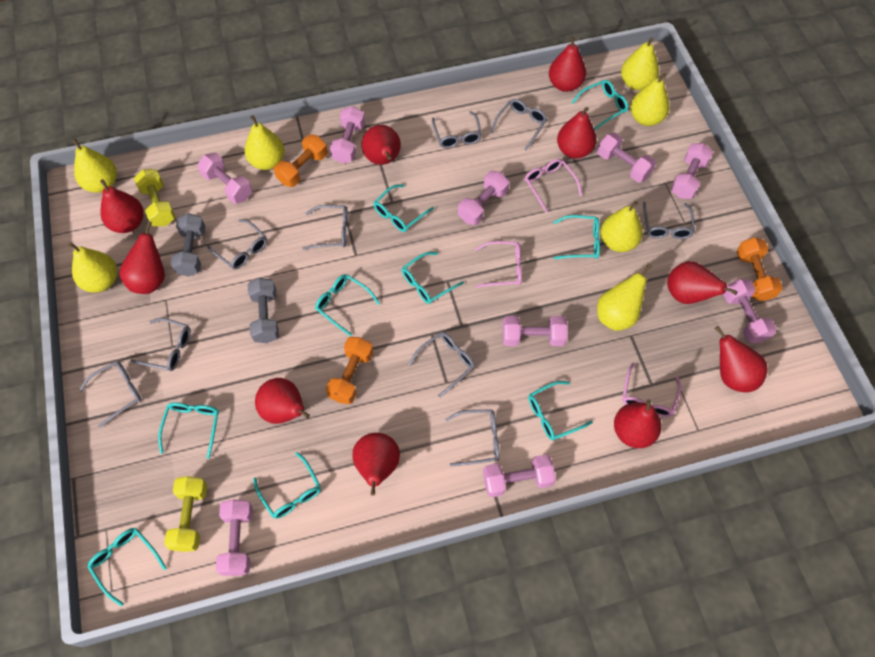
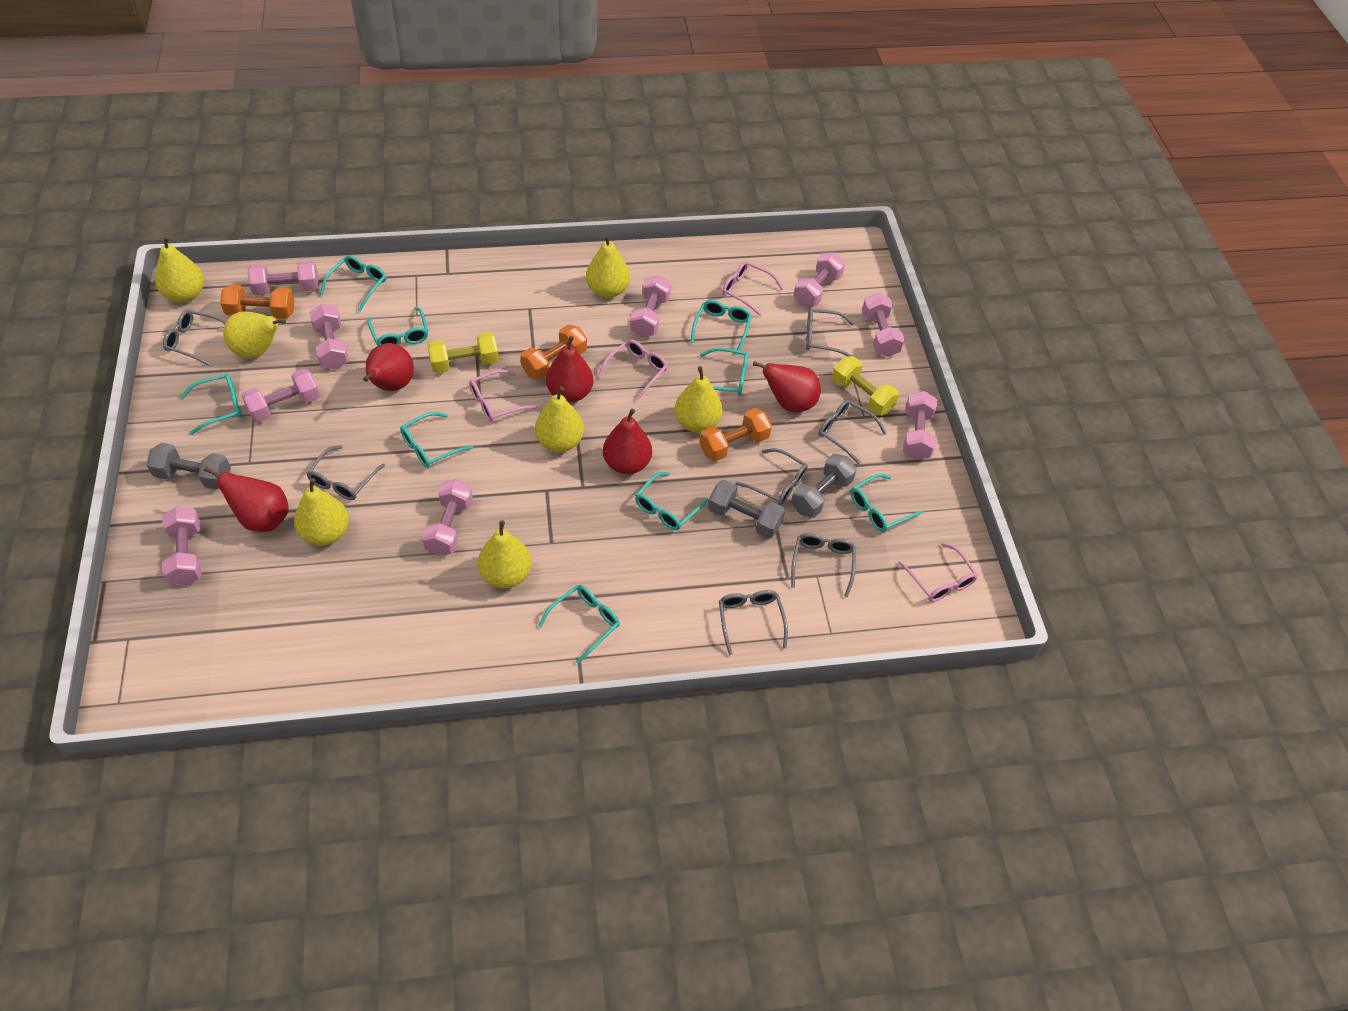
grey dumbbell: [171,213,205,276] [248,278,279,343] = 2 -> [146,443,231,490] [708,480,785,538] [791,454,856,518] = 3
grey glasses: [79,361,141,428] [131,318,191,371] [207,219,267,269] [302,205,348,250] [408,332,475,398] [432,111,482,148] [445,409,500,466] [491,99,547,150] [643,202,695,239] = 9 -> [163,310,226,366] [306,445,385,500] [719,590,788,655] [735,448,808,505] [791,533,856,598] [806,309,854,357] [818,400,886,464] = 7
pink glasses: [475,241,522,288] [525,159,582,212] [622,363,681,417] = 3 -> [469,369,537,422] [598,339,668,401] [722,261,784,317] [898,543,978,602] = 4
red pear: [100,179,144,233] [119,221,165,294] [255,378,310,424] [352,433,400,496] [361,125,401,165] [549,36,586,92] [557,107,597,159] [614,399,662,448] [667,261,738,304] [715,326,767,392] = 10 -> [204,466,289,532] [363,343,414,391] [546,336,593,403] [603,408,652,474] [753,361,821,412] = 5

